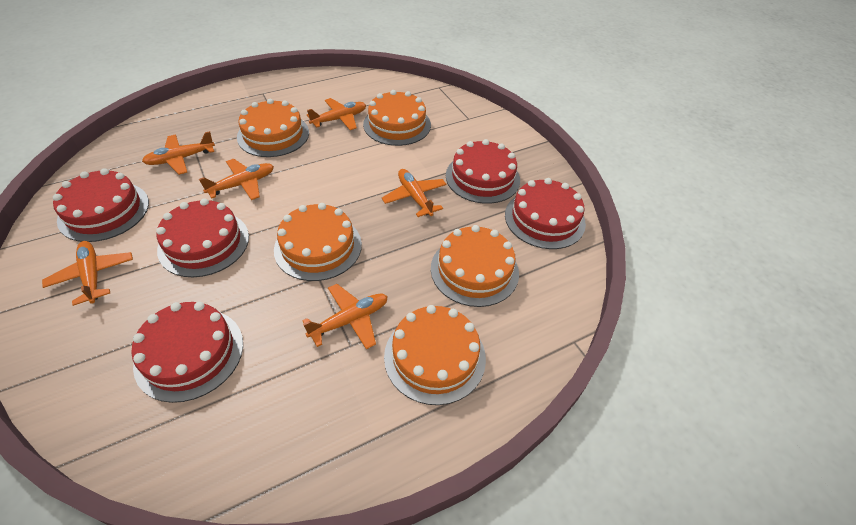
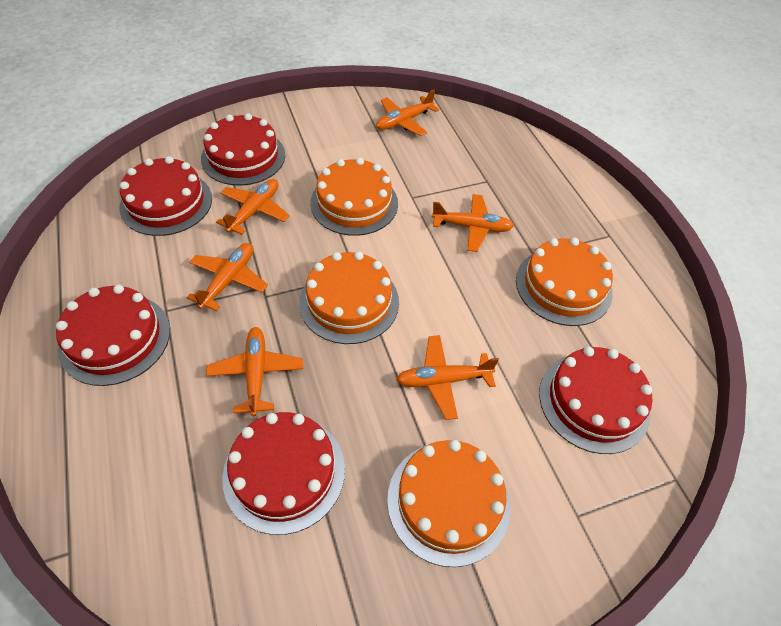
orange cake: [237,99,309,157] [274,203,362,281] [363,90,431,146] [384,305,486,405] [431,225,519,307] = 5 -> [299,252,399,344] [310,158,398,236] [387,440,511,567] [516,238,613,326] = 4

